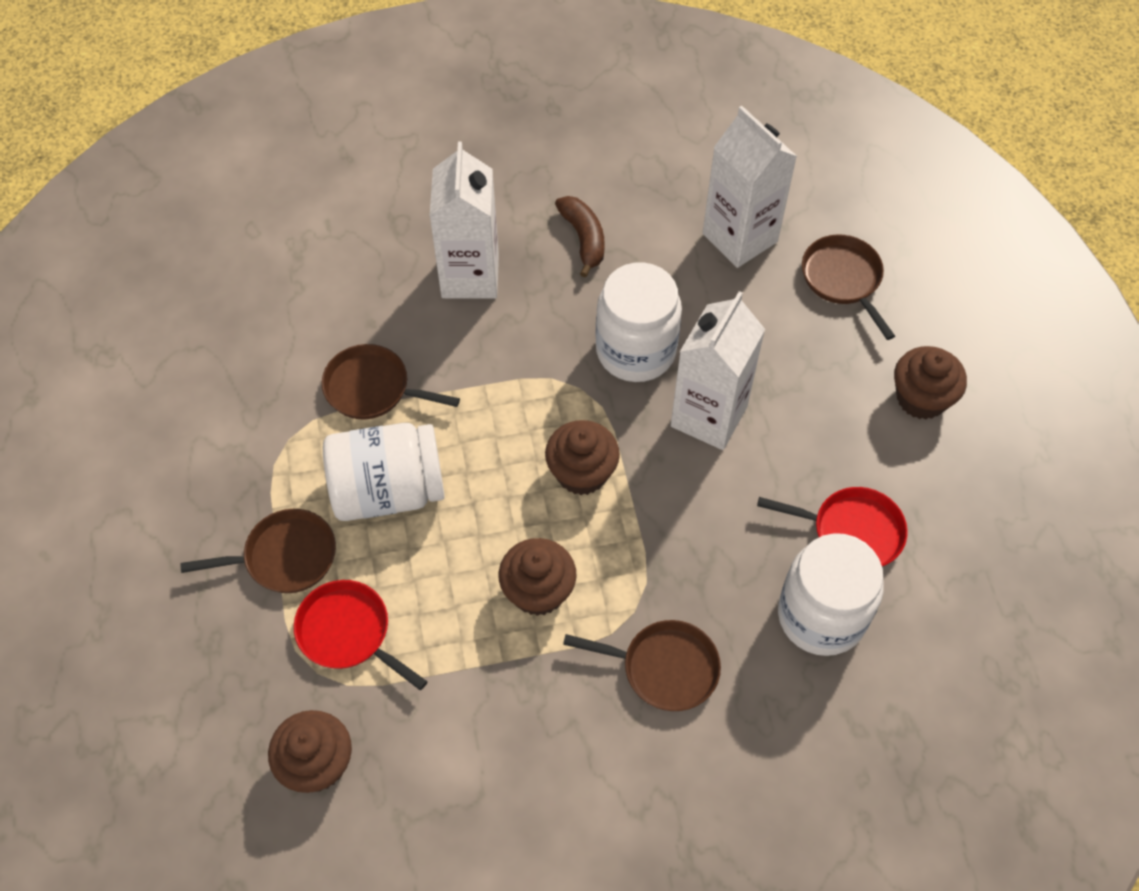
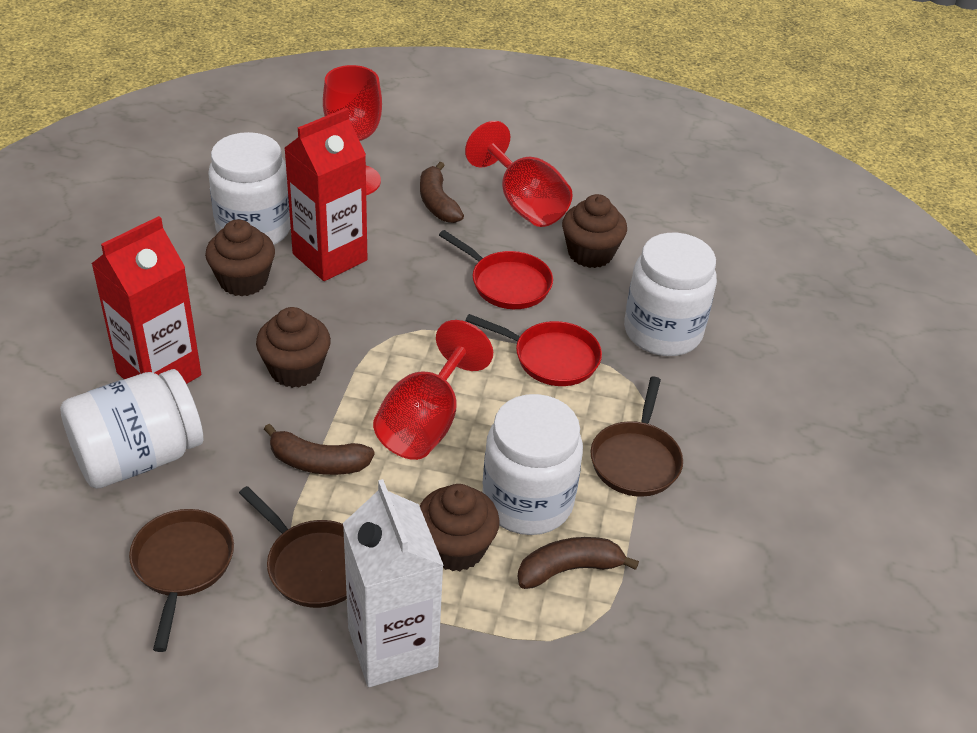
brown banana: [555,196,605,277] = 1 -> [264,424,375,475] [420,162,464,223] [517,537,639,589] = 3
brown pan: [180,509,336,593] [322,344,460,419] [563,620,721,711] [802,235,895,340] = 4 -> [129,509,234,652] [239,486,347,608] [590,377,683,497] = 3
red carton: none = 0 -> [91,216,201,384] [284,108,367,281] = 2
red goblet: none = 0 -> [323,65,382,195] [373,320,493,460] [465,121,573,227] = 3
white carton: [430,142,499,299] [671,291,765,450] [703,106,797,268] = 3 -> [343,479,444,687] = 1
white jar: [323,423,445,521] [596,262,682,382] [778,533,884,656] = 3 -> [60,369,203,489] [208,132,291,245] [482,394,583,535] [624,233,717,356] = 4

